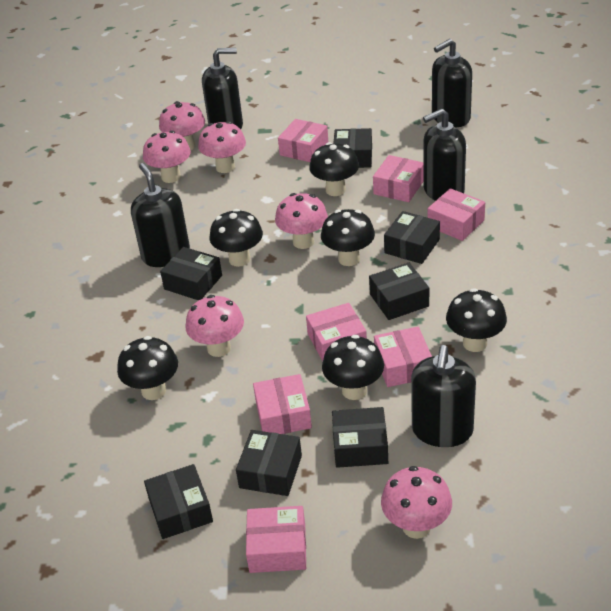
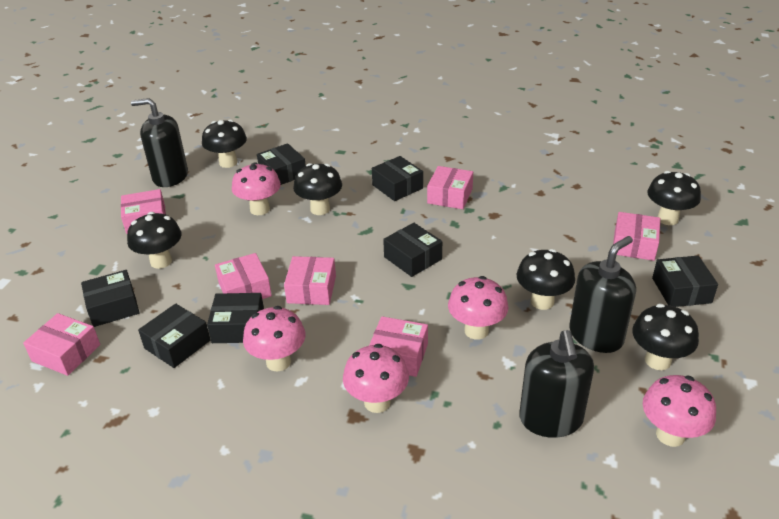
black soap dispenser: [131,163,190,267] [202,48,243,129] [411,345,476,447] [423,109,466,201] [432,39,472,127] = 5 -> [131,98,188,187] [519,330,594,438] [569,236,636,353] = 3
pink mushroom: [143,131,191,183] [159,101,205,150] [186,295,244,357] [198,121,246,173] [275,193,328,249] [381,466,452,539] = 6 -> [232,162,281,215] [243,306,305,371] [343,344,409,413] [448,276,508,340] [643,375,716,447] = 5

